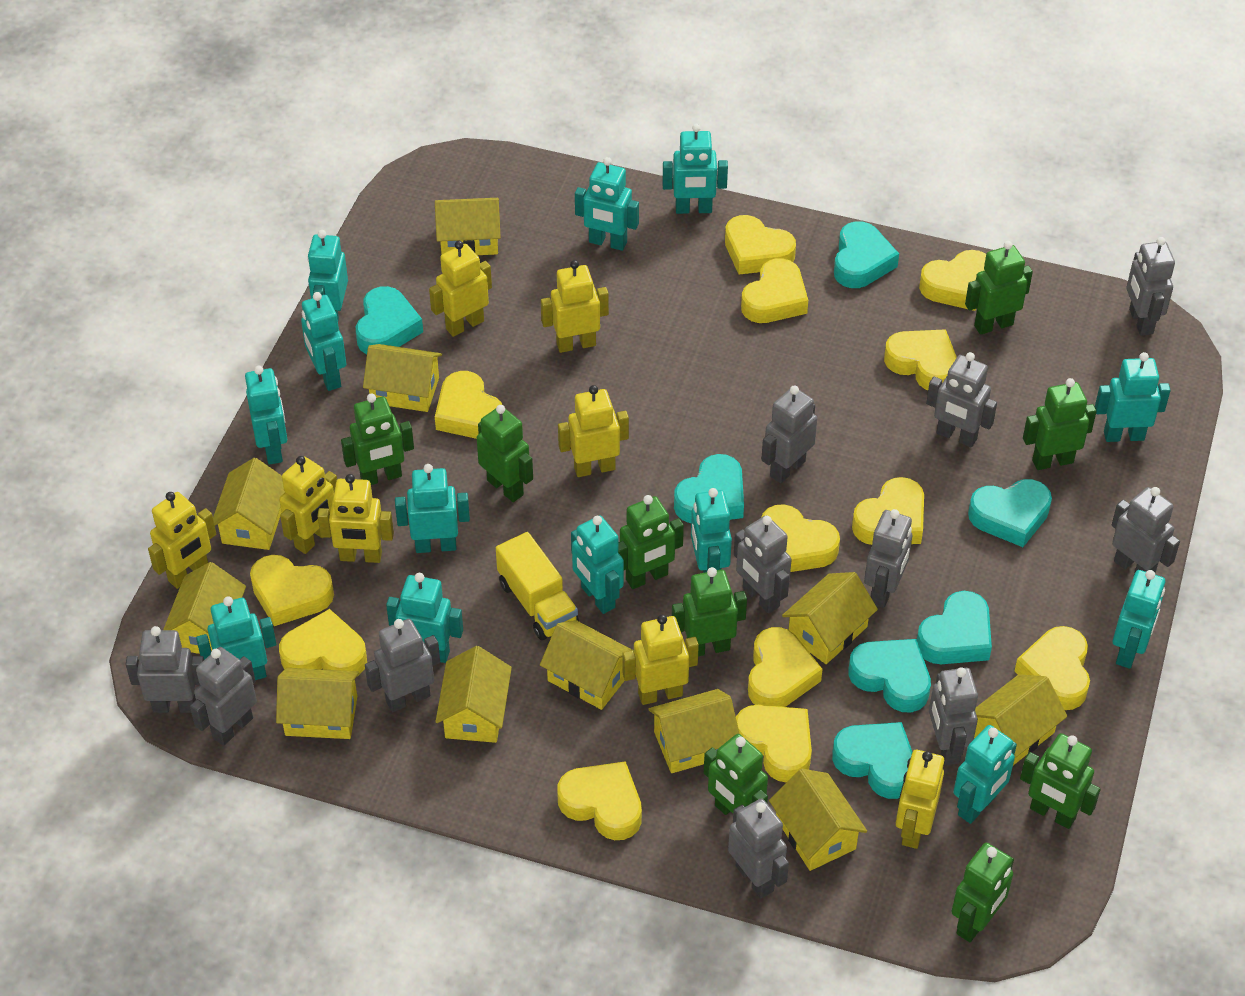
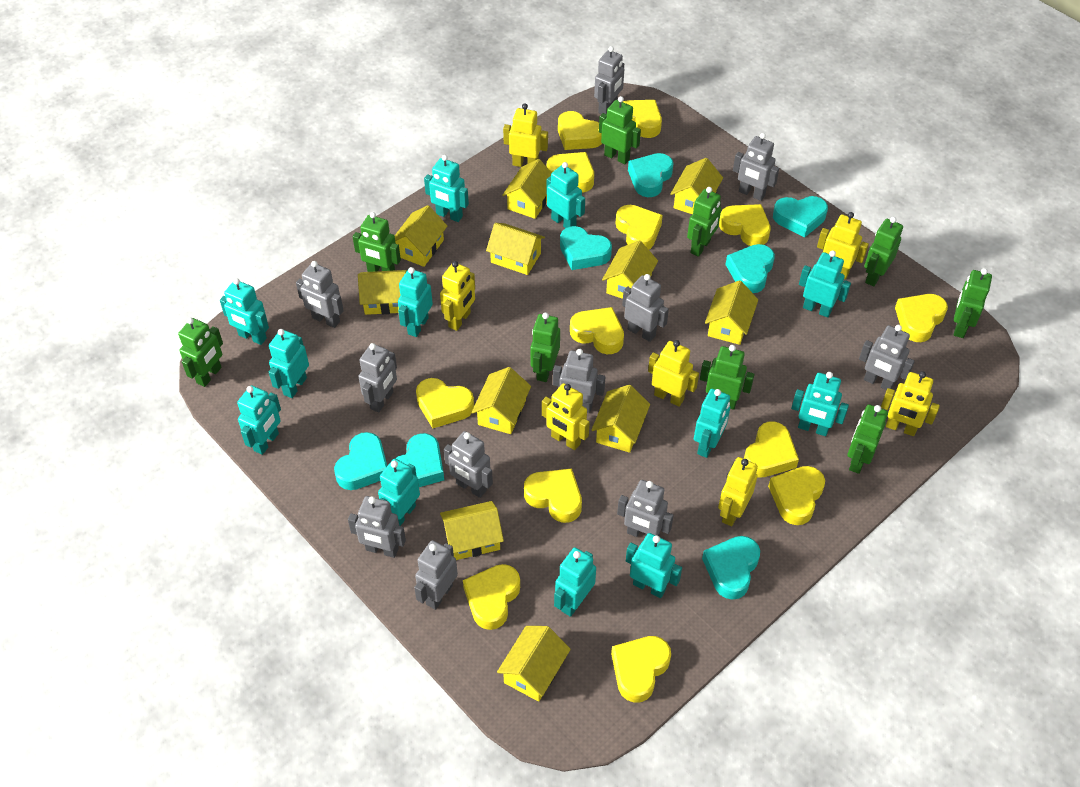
turquoise robot: [196,596,276,680] [245,366,287,465] [301,292,346,391] [307,230,348,320] [386,573,463,663] [395,464,470,553] [571,516,624,614] [575,157,639,251] [662,124,728,214] [691,488,732,573] [953,725,1017,824] [1095,352,1171,442] [1113,570,1165,669] = 13 -> [220,278,269,345] [237,385,281,455] [269,329,309,398] [378,459,420,526] [398,267,433,337] [424,155,469,222] [546,162,585,228] [554,547,596,617] [626,533,682,598] [694,389,730,458] [791,372,849,436] [799,250,851,318] = 12
yellow robot: [148,492,216,589] [279,456,337,554] [317,474,394,563] [429,241,492,337] [541,260,609,353] [558,385,629,477] [622,614,699,705] [896,750,944,849] = 8 -> [440,261,475,331] [503,104,548,167] [542,383,590,450] [648,340,699,407] [718,457,758,526] [817,212,869,279] [881,371,940,436] = 7
yellow truck: [496,532,579,640] = 1 -> none = 0

